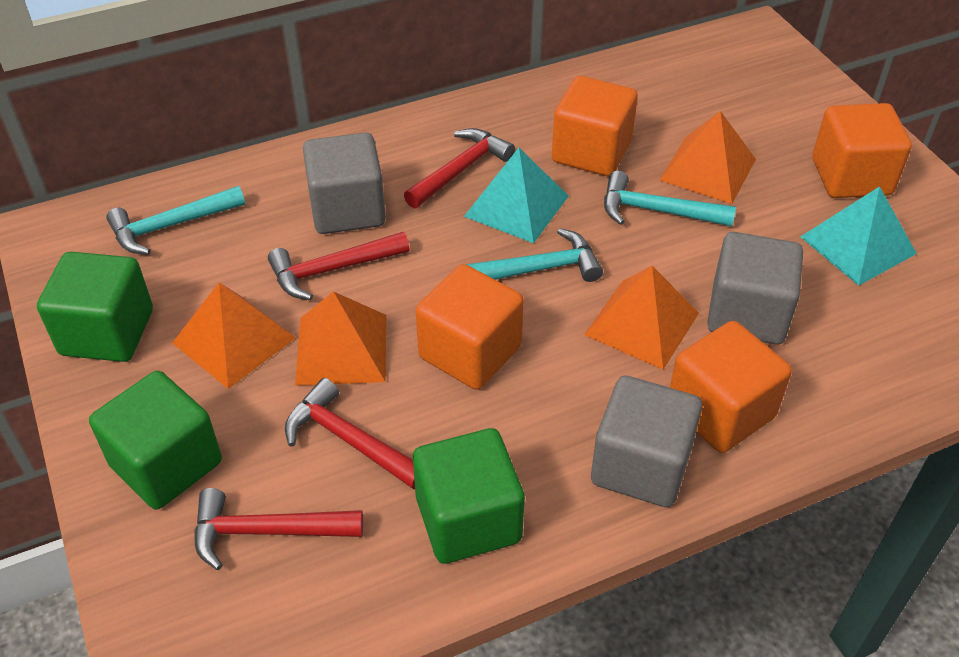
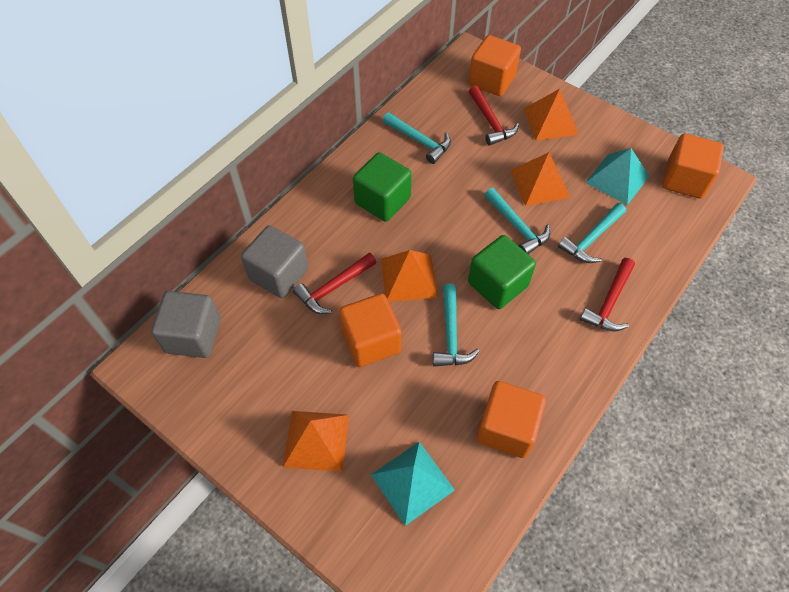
green cube: [37,252,153,362] [89,371,222,509] [413,428,525,564] = 3 -> [353,152,412,222] [468,235,536,309] = 2
grey cube: [303,133,386,234] [591,375,702,507] [707,232,803,345] = 3 -> [151,291,221,358] [241,225,308,298] = 2
red hammer: [194,488,363,570] [268,232,410,300] [285,378,415,489] [404,128,515,208] = 4 -> [293,253,377,314] [469,86,519,146] [580,258,635,332] = 3
turquoise hammer: [106,186,245,255] [465,228,603,282] [604,171,736,227] = 3 -> [383,112,451,164] [433,284,479,367] [484,188,550,254] [558,203,626,263] = 4

